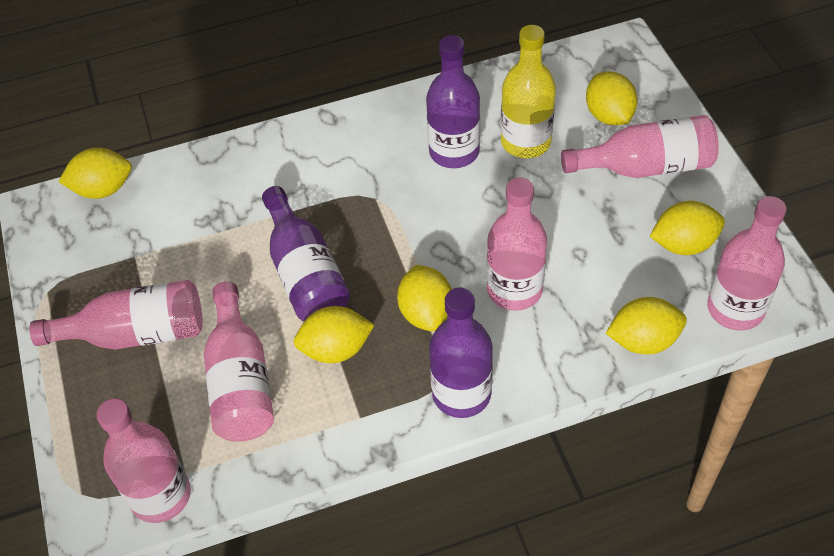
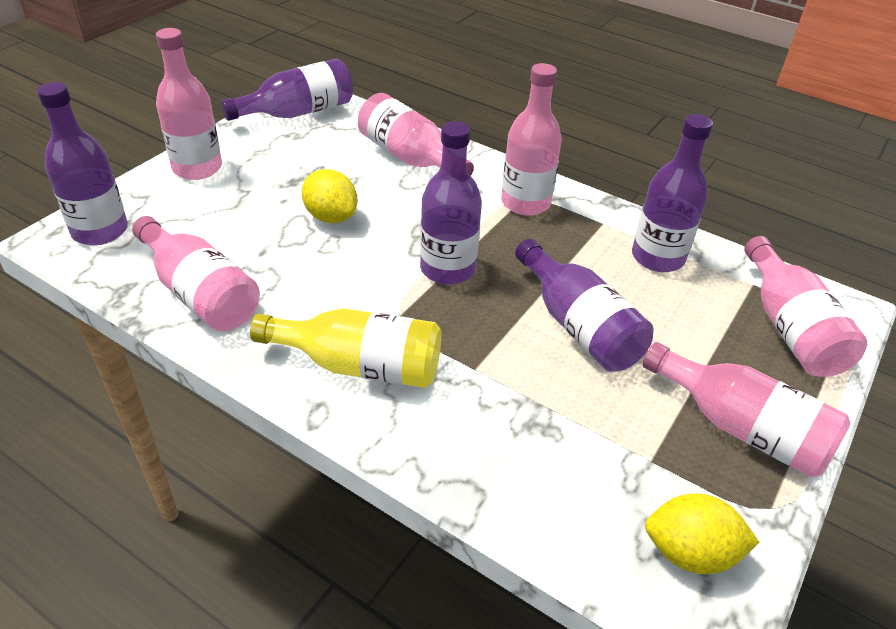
purple bottle: [262,186,350,321] [426,35,480,168] [429,288,493,418] = 3 -> [37,82,128,245] [221,59,353,121] [420,121,482,285] [515,239,654,372] [632,114,713,272] = 5
yellow lemon: [59,148,132,199] [294,306,374,363] [397,265,452,331] [586,71,638,125] [606,297,687,354] [650,201,725,255] = 6 -> [302,169,357,223] [645,494,759,574] = 2

